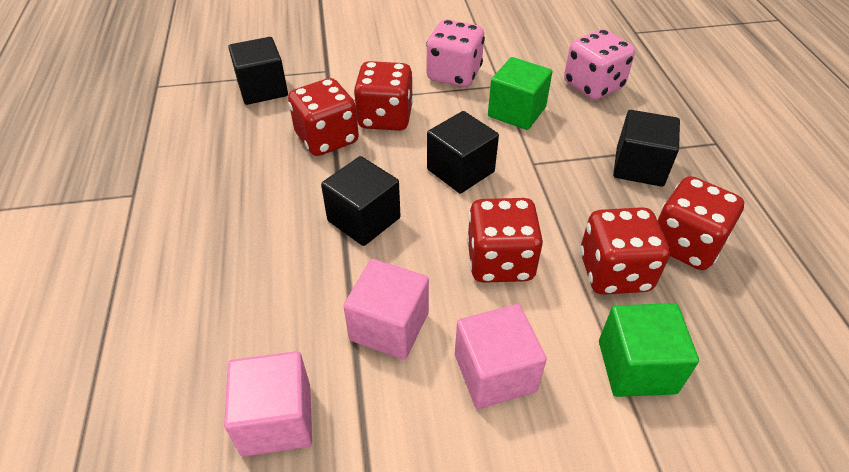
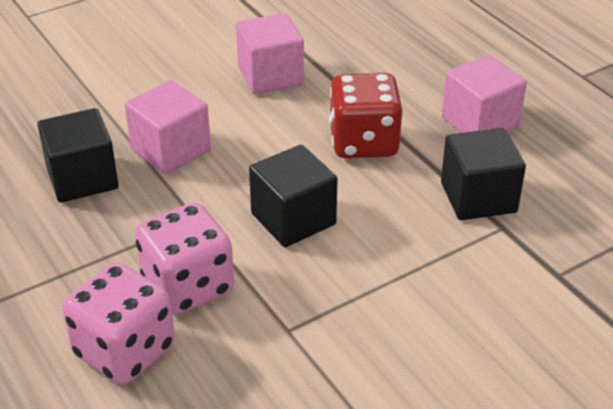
black cube: [228,37,288,105] [321,156,400,246] [427,111,499,193] [613,110,680,187] = 4 -> [37,108,119,203] [249,145,338,247] [441,128,526,220] = 3
green cube: [488,57,552,130] [599,303,699,397] = 2 -> none = 0
red dice: [288,78,359,156] [354,61,413,131] [467,198,543,283] [580,207,670,295] [657,176,744,270] = 5 -> [329,73,403,158] = 1

